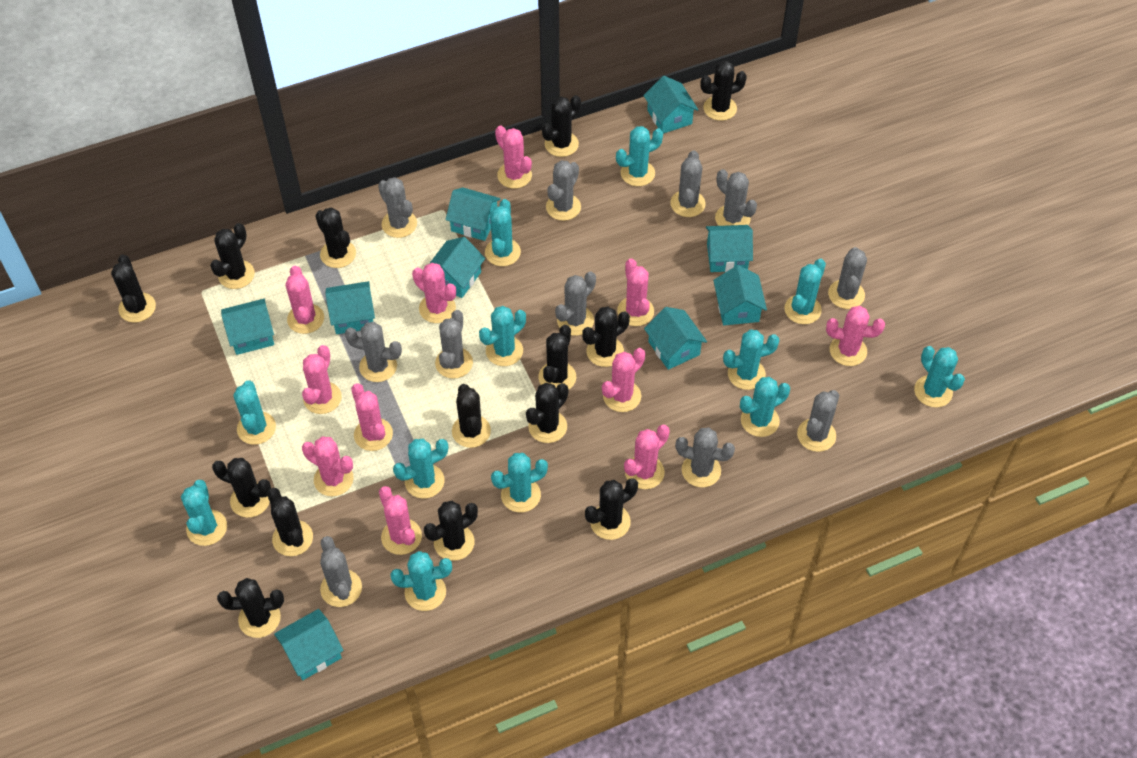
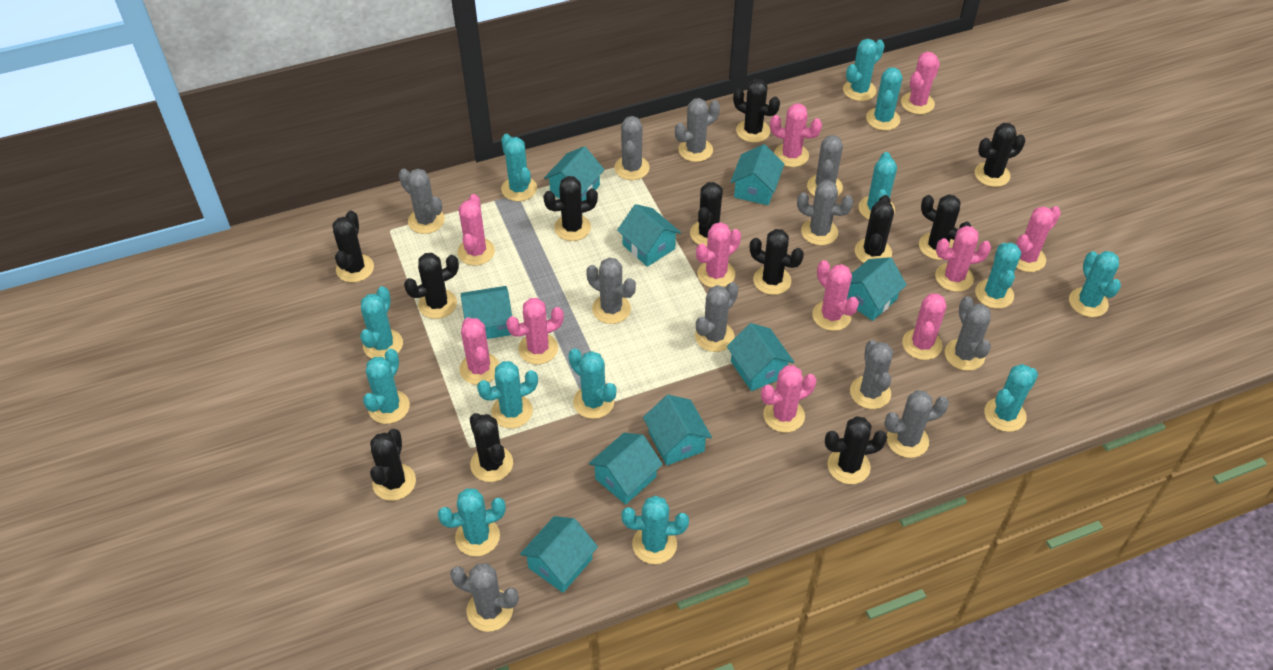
black cactus: [111,254,156,323] [210,223,255,289] [212,458,271,518] [217,578,284,638] [267,488,313,556] [315,208,356,268] [424,501,478,561] [452,384,491,448] [526,383,568,443] [538,325,576,390] [542,95,581,157] [582,306,630,367] [585,478,638,540] [700,61,747,121] = 14 -> [332,211,374,282] [370,429,416,501] [404,253,459,319] [469,413,513,482] [543,176,598,241] [690,182,723,246] [733,79,780,143] [750,229,804,295] [825,416,887,484] [855,195,894,263] [919,194,971,260] [975,123,1025,187] = 12
turquoise cactus: [181,480,227,546] [233,380,276,445] [390,551,452,611] [393,439,448,499] [479,306,526,366] [485,199,521,266] [491,453,548,512] [616,126,663,186] [723,330,779,390] [740,377,790,437] [784,259,826,324] [914,346,965,408] = 12 -> [360,286,403,359] [363,349,410,424] [437,488,506,556] [477,361,538,428] [501,134,537,201] [568,348,616,419] [622,496,689,564] [843,39,885,101] [859,152,897,219] [866,67,902,131] [975,242,1021,309] [984,364,1038,432] [1069,251,1121,317] = 13

